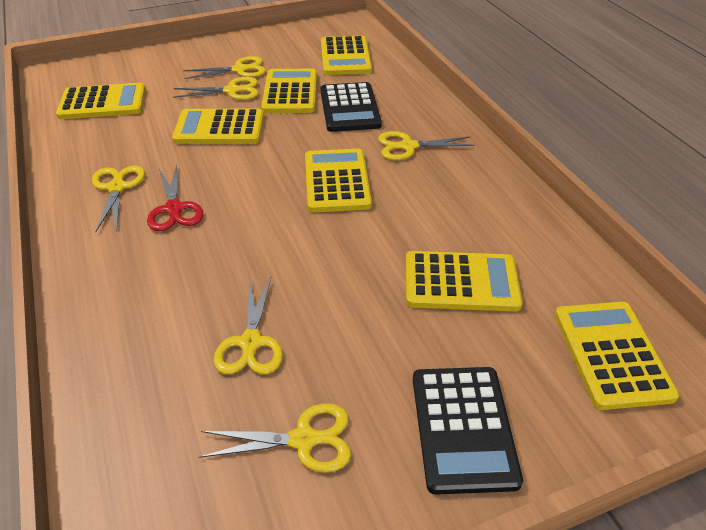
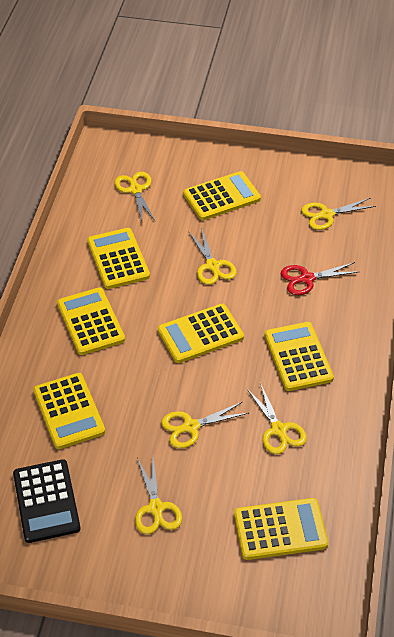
black calculator: [320,82,382,132] [413,367,523,495] = 2 -> [13,459,81,543] = 1

